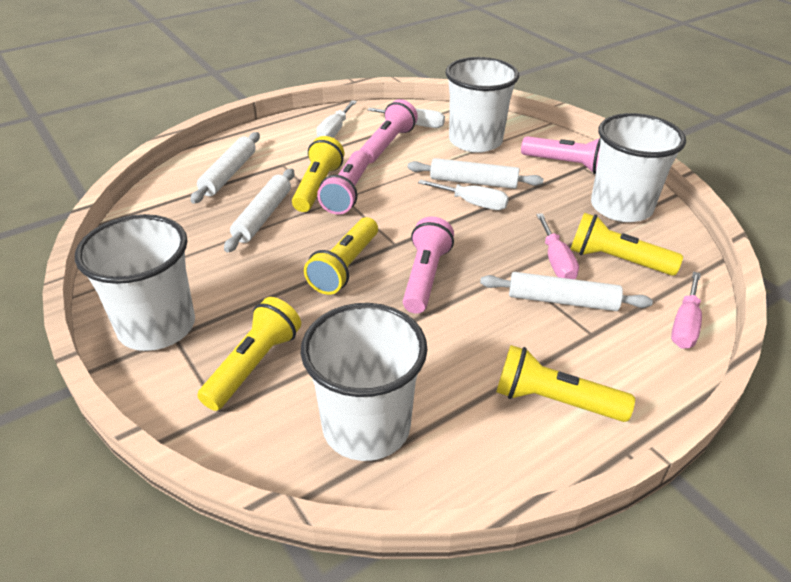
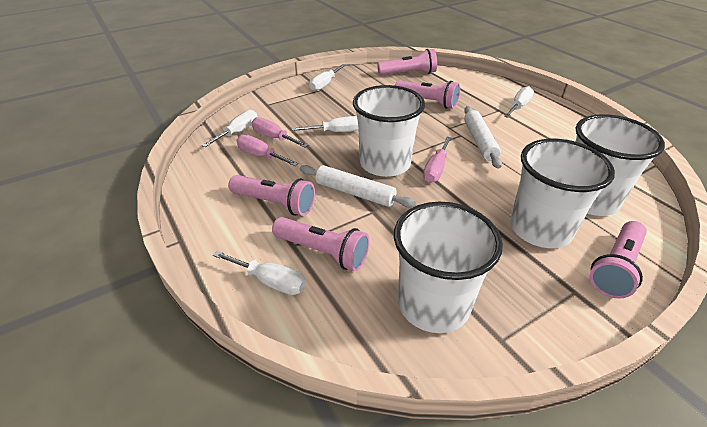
pink flashlight: [317,150,369,214] [359,99,418,163] [403,217,454,314] [521,136,601,174] = 4 -> [229,175,315,216] [272,217,370,271] [378,49,437,75] [395,81,460,109] [590,221,647,298] = 5
pink screwdriver: [536,213,579,279] [671,272,702,349] = 2 -> [236,135,299,166] [252,117,309,148] [423,137,452,183] = 3
white rolling pin: [190,132,260,204] [224,169,294,253] [407,158,544,189] [480,272,653,311] = 4 -> [300,165,416,208] [464,106,502,169] = 2
white screwdriver: [316,100,357,138] [368,108,445,128] [418,179,509,210] = 3 -> [202,110,258,147] [213,251,306,295] [292,116,359,132] [309,64,346,91] [504,86,534,118] = 5
yellow flashlight: [197,297,301,411] [292,136,344,212] [304,217,378,295] [496,345,635,422] [571,213,683,276] = 5 -> none = 0

